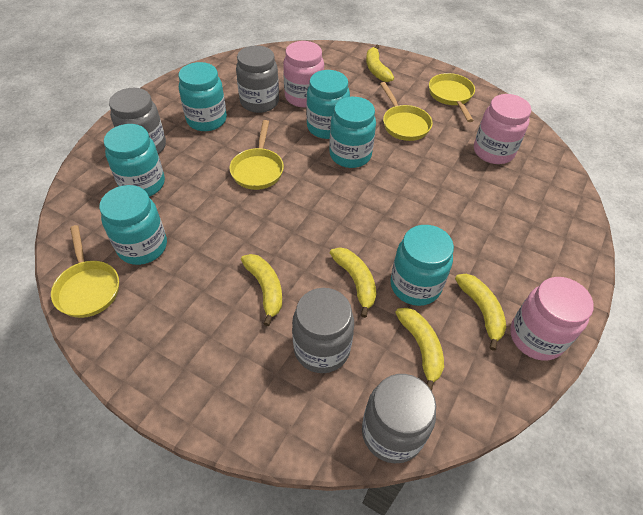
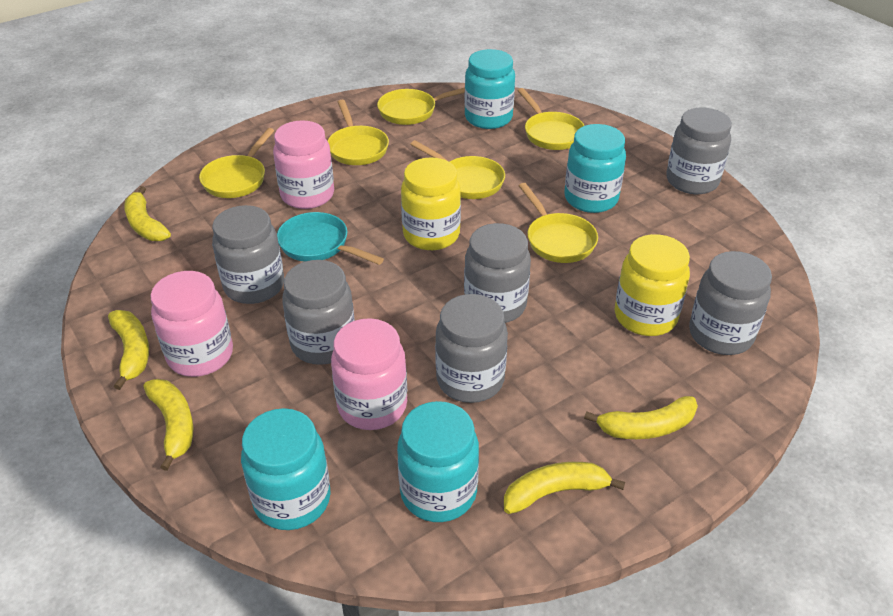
grey jar: [109,88,166,154] [236,45,279,113] [292,288,354,373] [362,374,436,463] = 4 -> [212,205,284,304] [282,260,355,365] [435,294,508,403] [464,223,531,323] [667,108,732,194] [689,251,772,355] = 6
turquoise jar: [99,185,167,265] [104,124,165,197] [179,62,227,131] [306,70,350,139] [329,97,376,168] [390,225,454,306] = 6 -> [241,408,331,530] [397,401,479,522] [464,49,515,129] [565,124,626,213] = 4
turquoise pan: none = 0 -> [277,212,384,265] = 1
yellow jar: none = 0 -> [401,157,461,250] [615,234,690,336] = 2
yellow pan: [51,225,119,318] [229,120,284,190] [380,82,433,141] [429,73,475,122] = 4 -> [199,128,274,198] [328,100,389,165] [377,87,465,125] [410,140,505,199] [518,88,585,150] [519,183,598,263] = 6

